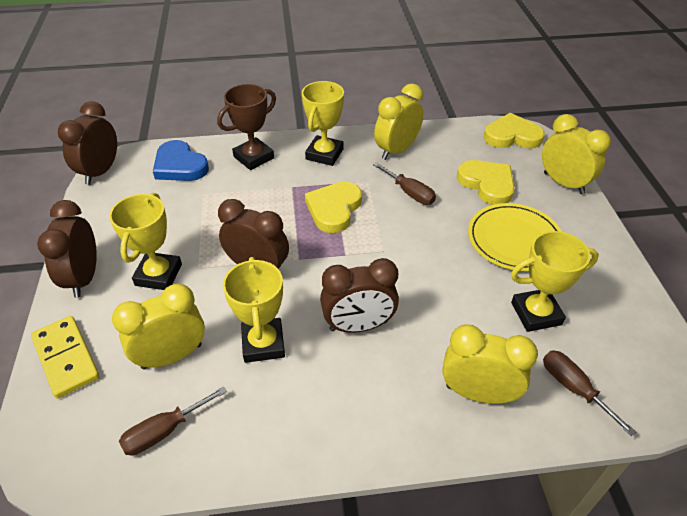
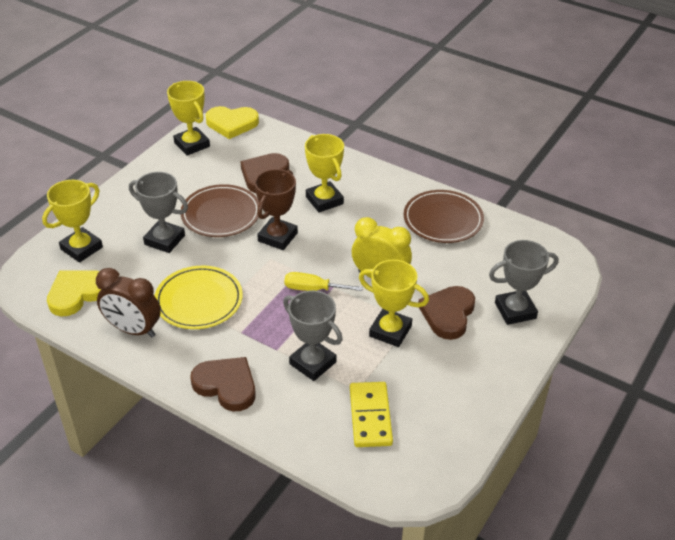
blue heart: [153,140,209,181] = 1 -> none = 0
brown clock: [37,200,97,298] [58,101,117,185] [218,199,289,274] [320,258,399,333] = 4 -> [96,268,161,337] = 1
brown heart: none = 0 -> [190,357,256,411] [240,153,289,193] [419,286,475,340] = 3
brown plate: none = 0 -> [181,184,259,237] [404,190,484,243] = 2
brown screwdriver: [119,386,227,456] [373,162,436,205] [543,350,636,436] = 3 -> none = 0
grey trophy: none = 0 -> [129,172,188,253] [283,290,343,381] [489,240,558,325] = 3
yellow clock: [112,284,205,370] [374,83,423,160] [442,325,538,404] [542,114,611,194] = 4 -> [352,217,412,278] = 1
yellow heart: [305,182,362,233] [457,160,514,205] [484,113,545,149] = 3 -> [47,270,101,317] [206,106,259,139] = 2
yellow screwdriver: none = 0 -> [284,272,363,291] = 1

